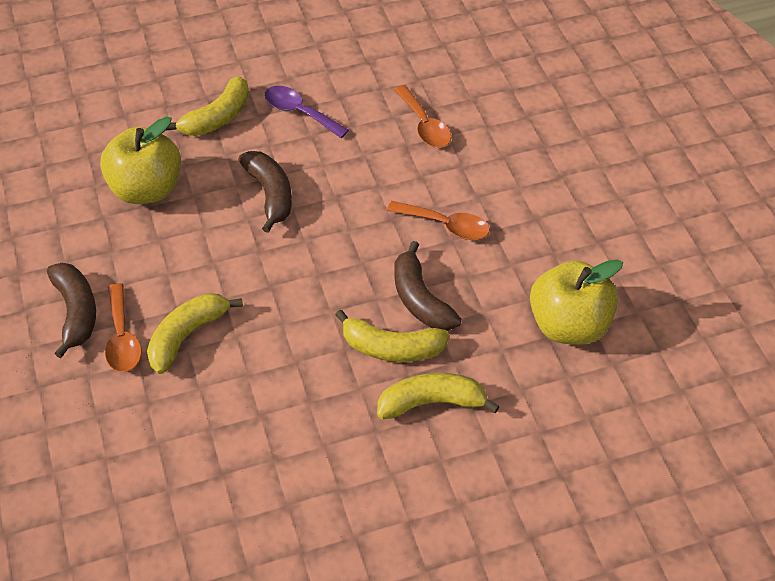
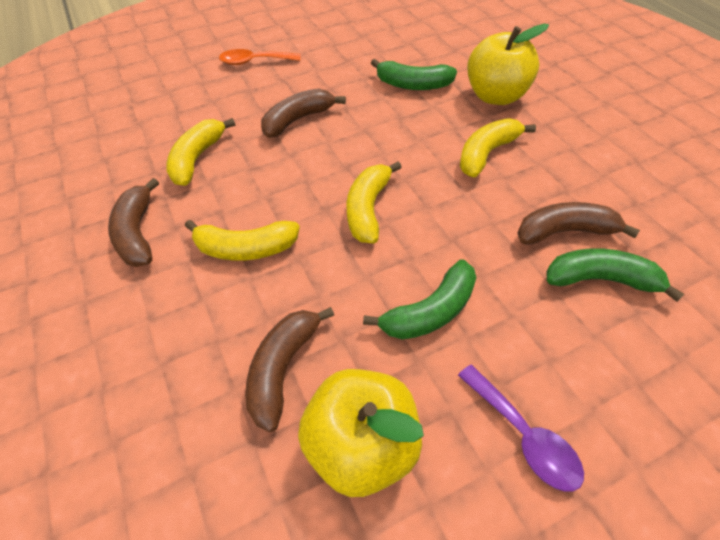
brown banana: [47,263,96,358] [238,151,292,233] [394,241,462,331] = 3 -> [108,178,159,267] [245,307,334,432] [261,88,346,138] [517,202,640,244] = 4
green banana: none = 0 -> [363,259,476,340] [371,59,457,90] [547,248,685,302] = 3
orange spoon: [105,283,142,372] [387,201,490,240] [394,85,451,148] = 3 -> [219,49,301,65] = 1

